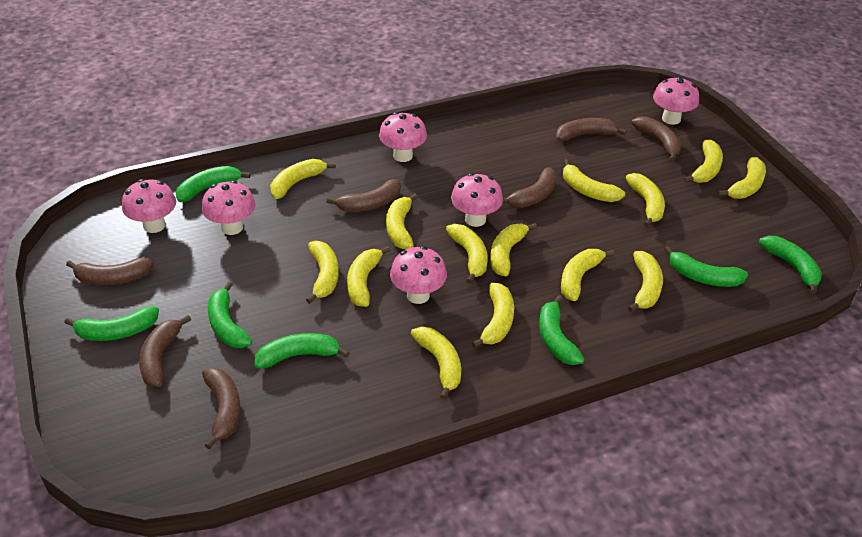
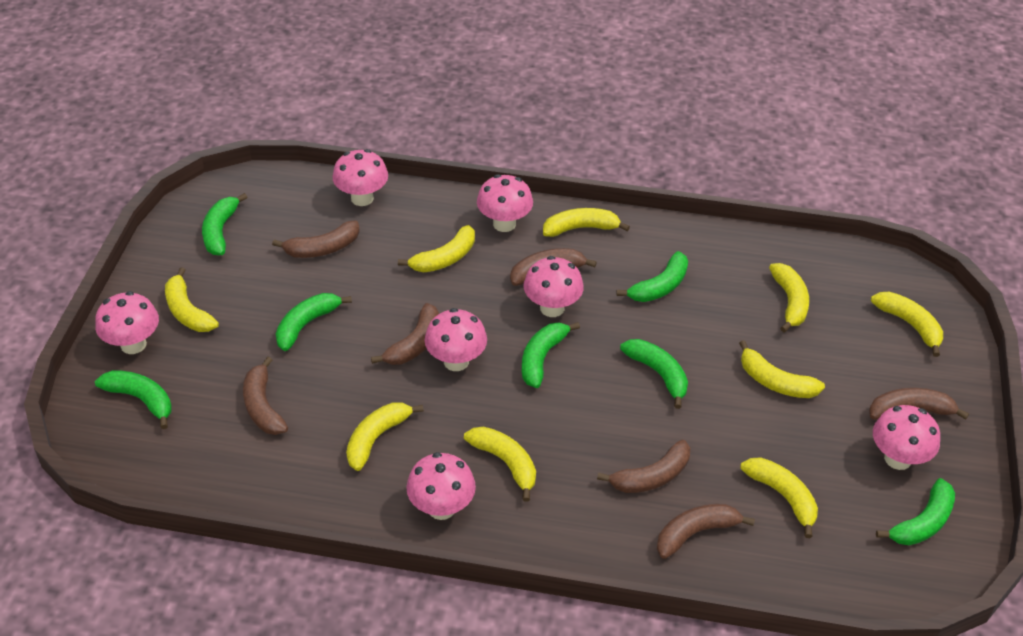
pink mushroom: [122,179,176,233] [202,180,256,235] [379,112,427,162] [390,246,447,304] [451,173,503,227] [653,76,699,125] = 6 -> [95,291,159,354] [332,149,388,206] [406,452,476,520] [425,308,487,371] [477,174,533,232] [523,256,584,317] [873,405,940,470] = 7
yellow banana: [270,159,335,199] [306,241,339,304] [347,246,390,307] [386,194,418,249] [411,327,461,400] [446,224,488,284] [472,283,514,348] [490,223,537,276] [561,249,615,301] [563,159,625,202] [626,173,665,227] [628,251,663,312] [684,140,723,183] [718,157,766,199] = 14 -> [165,267,219,332] [346,402,424,471] [398,225,475,272] [464,426,536,502] [543,208,630,237] [739,340,825,398] [740,458,818,538] [769,263,809,332] [871,292,943,357] = 9

